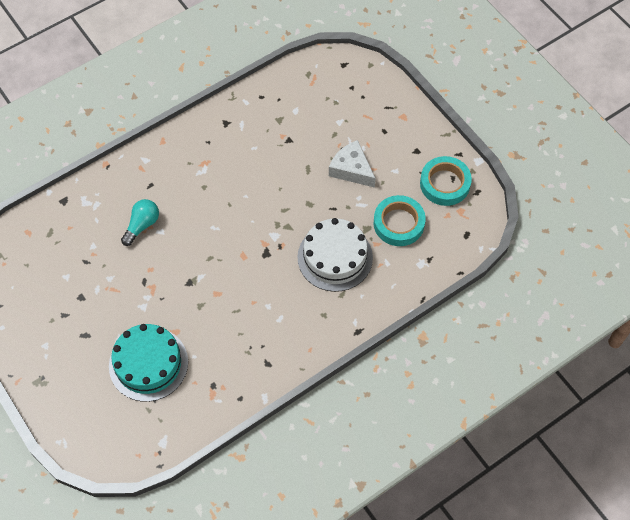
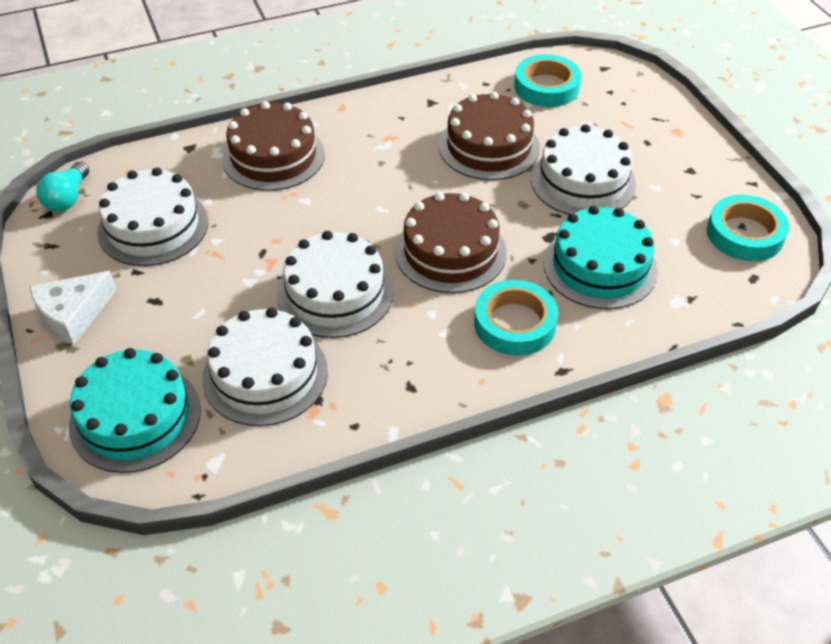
brown cake: none = 0 -> [222,101,325,191] [395,192,507,293] [439,92,540,180] = 3
turquoise cake: [109,324,188,402] = 1 -> [69,348,201,473] [543,206,658,309] = 2
turquoise tape: [374,195,426,246] [420,156,472,206] = 2 -> [474,280,559,355] [514,54,581,107] [707,195,789,261] = 3
white cake: [297,218,373,292] = 1 -> [97,167,208,266] [202,308,328,426] [277,231,394,338] [531,124,636,215] = 4

